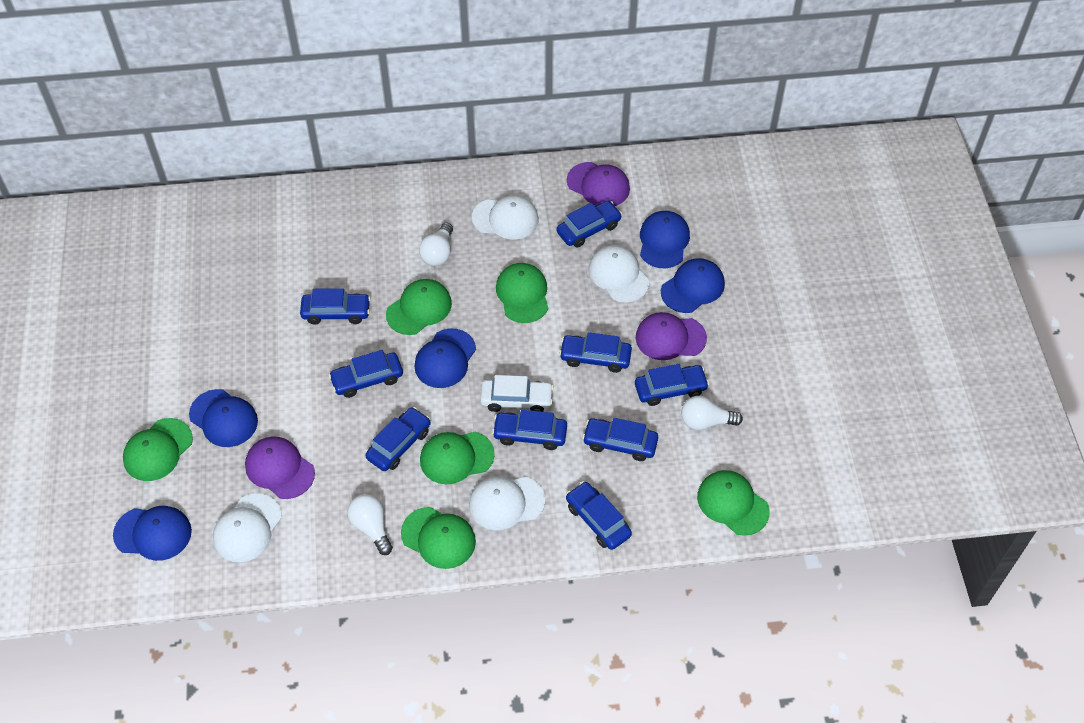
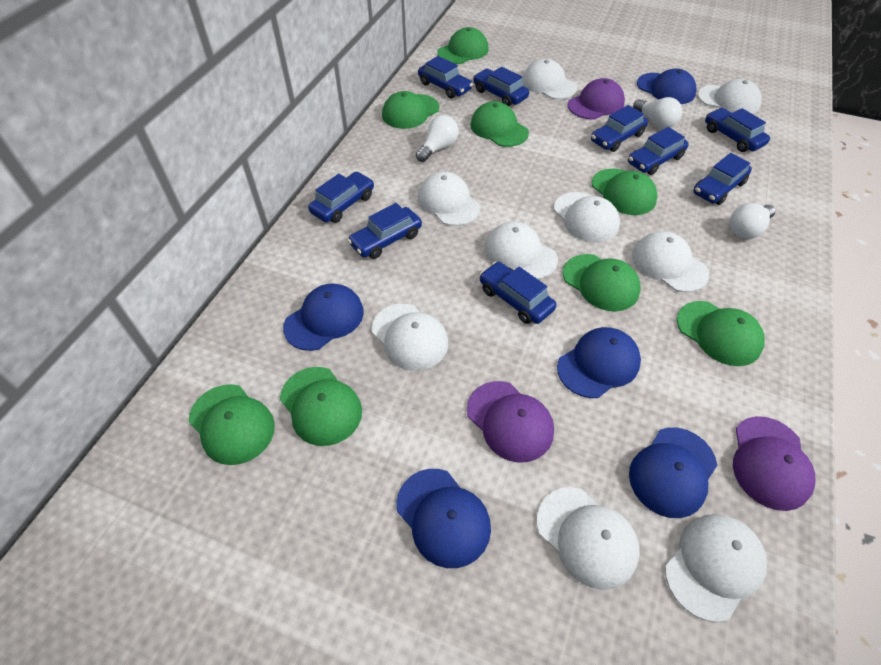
green cap: [123,418,193,481] [386,279,452,335] [401,507,476,569] [420,432,495,485] [496,263,548,323] [697,470,770,536] = 6 -> [188,384,275,465] [280,367,362,446] [382,91,439,129] [437,27,489,64] [470,101,529,147] [563,254,641,311] [592,168,658,215] [677,301,765,366] = 8
white cap: [213,493,282,562] [469,476,545,530] [472,195,538,239] [588,245,649,303] = 4 -> [372,304,448,371] [418,172,481,226] [485,222,558,279] [522,59,577,99] [536,487,640,590] [554,192,620,243] [632,231,709,292] [665,514,767,622] [698,79,762,114] = 9
white car: [480,375,554,412] = 1 -> none = 0

